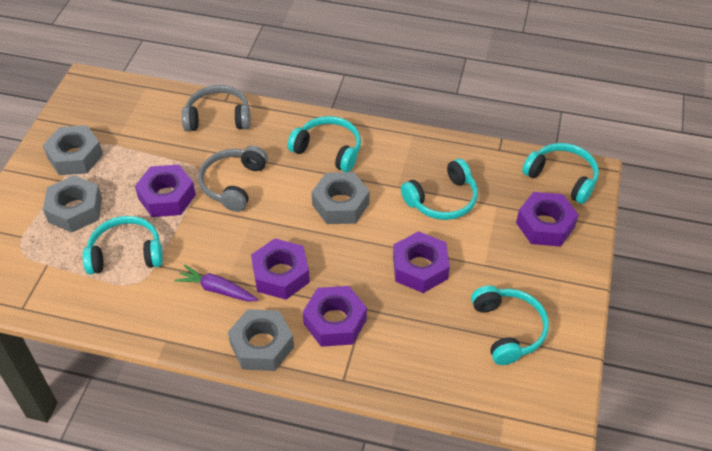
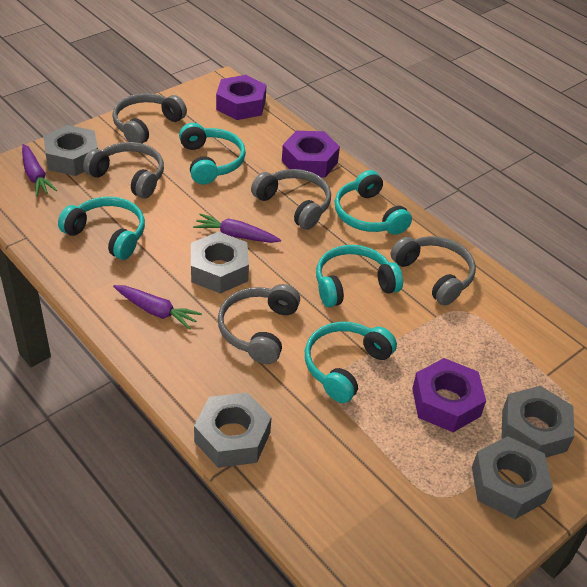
grey headphones: [182,85,251,131] [199,146,268,212] = 2 -> [83,142,164,199] [112,93,187,144] [218,284,300,364] [251,169,331,230] [391,236,476,305] = 5
grey nut: [43,125,103,175] [43,175,102,233] [228,309,294,371] [311,172,370,224] = 4 -> [43,125,98,176] [191,232,249,294] [194,393,272,468] [472,436,553,519] [502,386,575,458] = 5
purple carrot: [174,264,258,301] = 1 -> [22,144,57,196] [113,285,202,330] [193,213,281,243] = 3
purple nut: [135,164,196,217] [251,239,310,299] [303,286,367,347] [393,231,450,293] [516,192,579,247] = 5 -> [216,75,266,120] [282,131,340,178] [412,358,486,432] = 3

